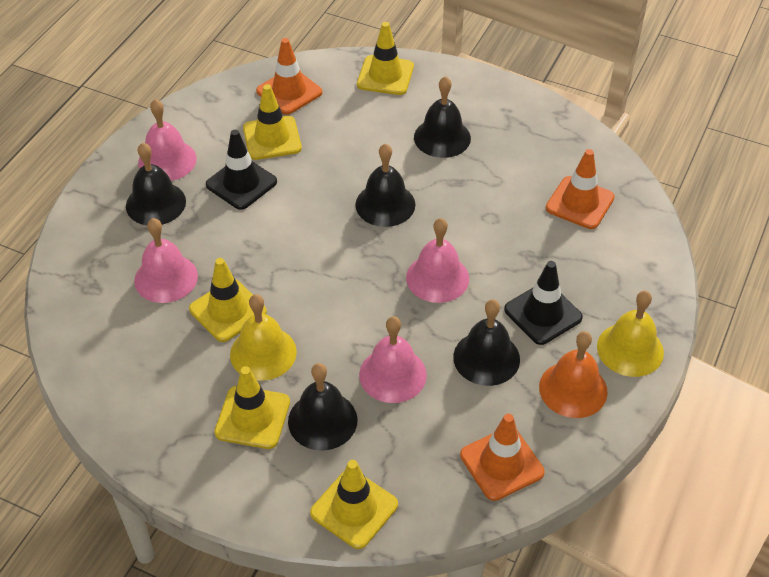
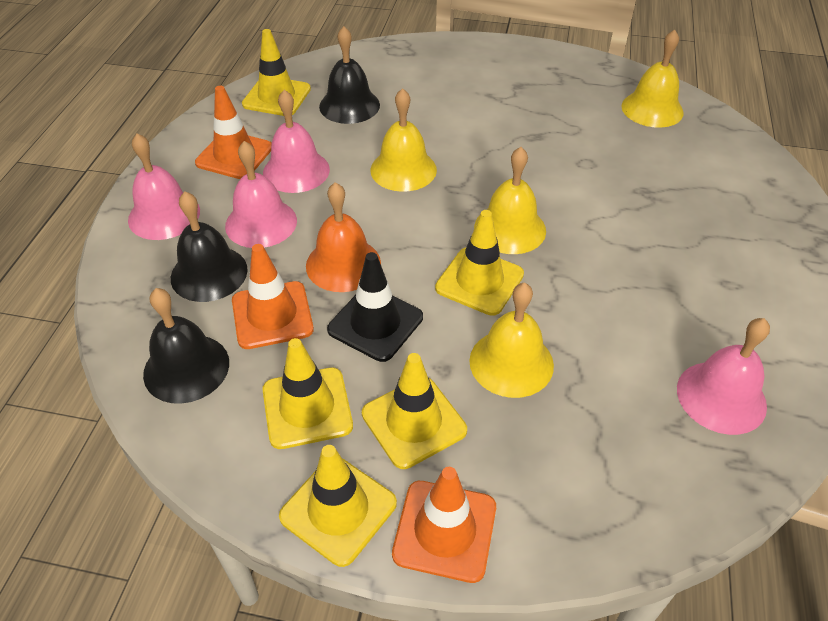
black bell: [126,143,186,225] [288,363,358,451] [355,143,415,227] [414,76,471,158] [453,299,520,386] = 5 -> [143,288,229,404] [171,191,248,302] [319,26,380,124] = 3
black traffic cone: [206,130,277,210] [504,261,583,345] = 2 -> [327,252,423,362] = 1
yellow bell: [230,294,297,381] [597,291,664,377] = 2 -> [370,88,437,192] [469,283,554,398] [474,147,546,254] [621,30,684,128] = 4

